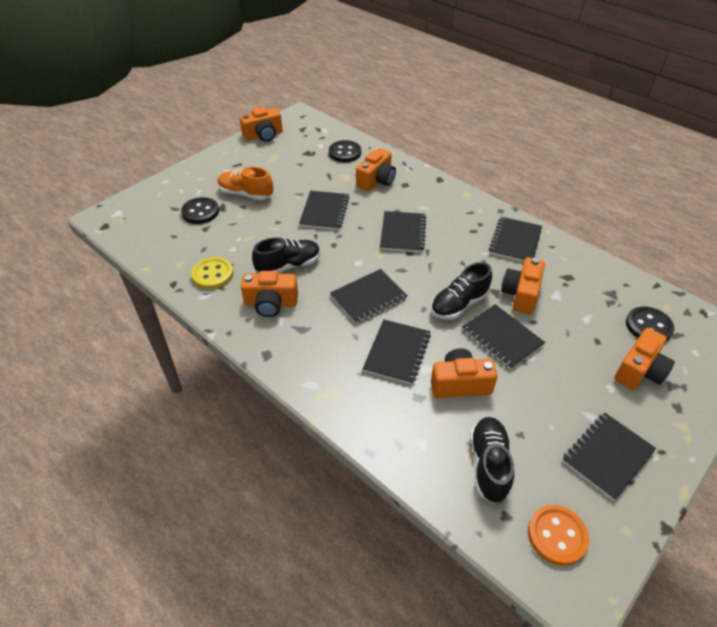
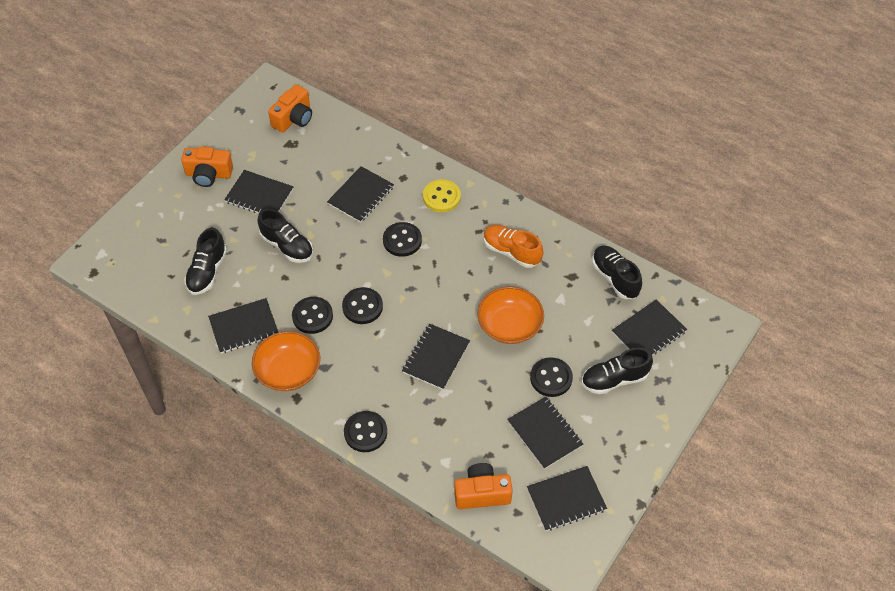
black button: [181,197,219,224] [329,140,361,162] [626,306,674,341] = 3 -> [292,297,333,334] [342,287,383,324] [344,411,387,452] [383,222,422,257] [530,357,573,397] = 5
black shoe: [252,237,320,273] [431,262,492,320] [470,417,514,504] = 3 -> [184,228,227,295] [258,209,313,263] [582,348,653,394] [592,245,642,299] = 4
orange bowl: none = 0 -> [252,331,320,391] [477,287,544,344] = 2
orange button: [528,505,589,566] = 1 -> none = 0
orange camera: [240,107,283,142] [241,271,298,317] [356,148,396,191] [431,348,498,398] [501,257,545,314] [614,328,675,390] = 6 -> [181,147,233,187] [268,84,312,132] [454,463,513,509] = 3

